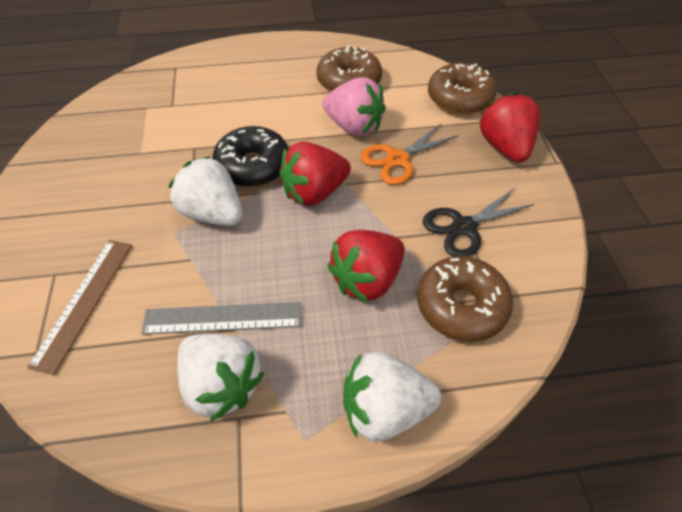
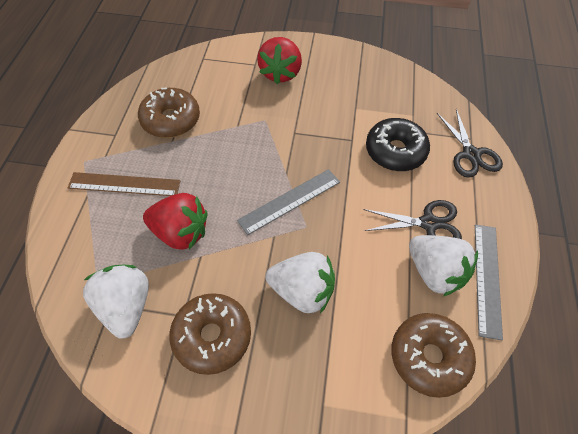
black scissors: [423,188,535,257] = 1 -> [363,200,462,239] [437,109,503,178] = 2
grey ruler: [141,302,302,335] = 1 -> [237,169,340,235] [475,224,503,340] = 2
orange scissors: [360,124,459,185] = 1 -> none = 0
pink strawberry: [322,77,386,137] = 1 -> none = 0
red strawberry: [279,142,351,206] [327,230,405,303] [480,92,540,162] = 3 -> [143,193,208,250] [257,37,302,84] = 2

